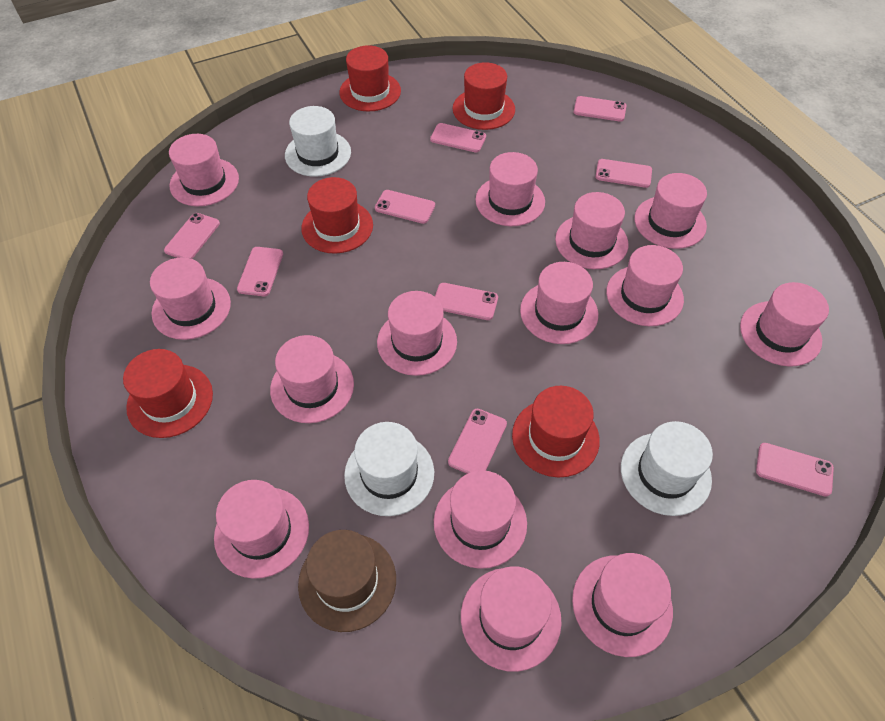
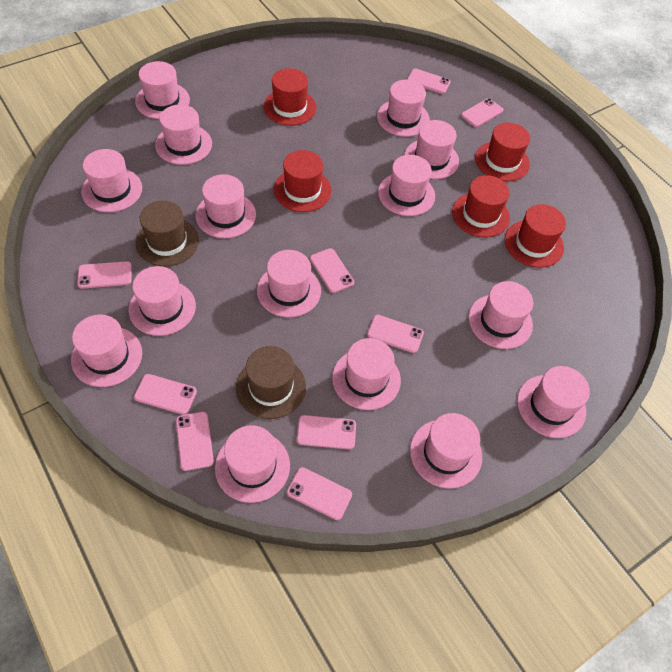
brown hat: [298,530,396,632] = 1 -> [136,200,199,266] [236,346,306,419] = 2
pink hat: [150,257,231,340] [169,134,239,206] [214,480,309,579] [270,335,354,423] [377,291,457,376] [434,470,527,569] [461,566,562,672] [475,152,545,226] [520,262,598,344] [555,192,628,269] [572,553,673,657] [606,245,684,326] [634,173,707,249] [740,282,829,367] = 14 -> [71,315,142,387] [81,149,142,212] [129,266,196,336] [135,61,190,119] [155,104,212,165] [196,174,256,238] [215,425,290,503] [257,250,321,317] [332,338,401,410] [377,80,430,137] [378,155,435,216] [404,120,459,179] [410,413,482,489] [469,281,533,349] [517,366,590,438] = 15
white hat: [285,106,351,177] [344,422,434,516] [621,421,713,516] = 3 -> none = 0

